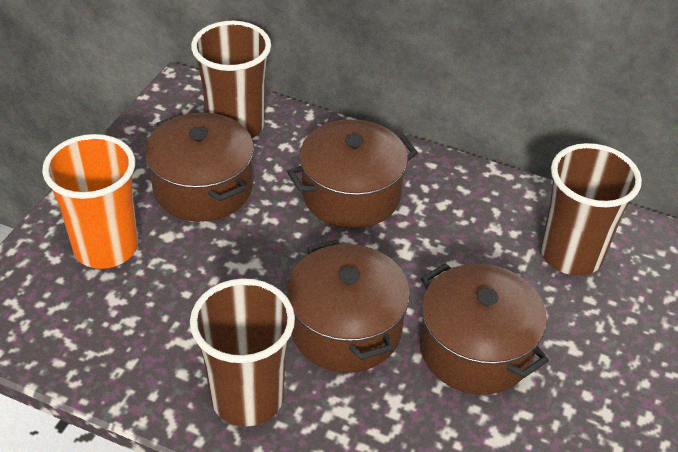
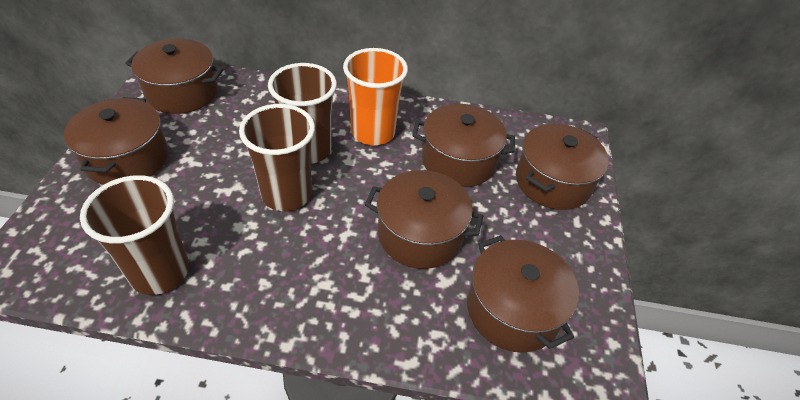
brown pot: [145,113,254,222] [287,119,418,229] [287,240,410,373] [420,263,549,395] = 4 -> [64,97,168,185] [125,39,223,114] [365,170,483,269] [412,104,515,187] [467,235,579,353] [516,124,609,210] = 6

